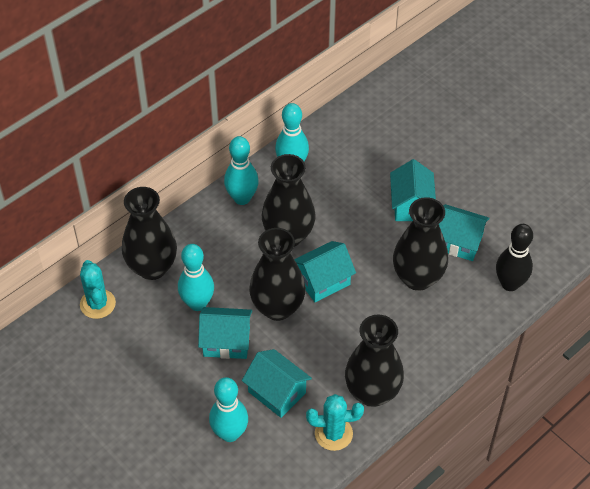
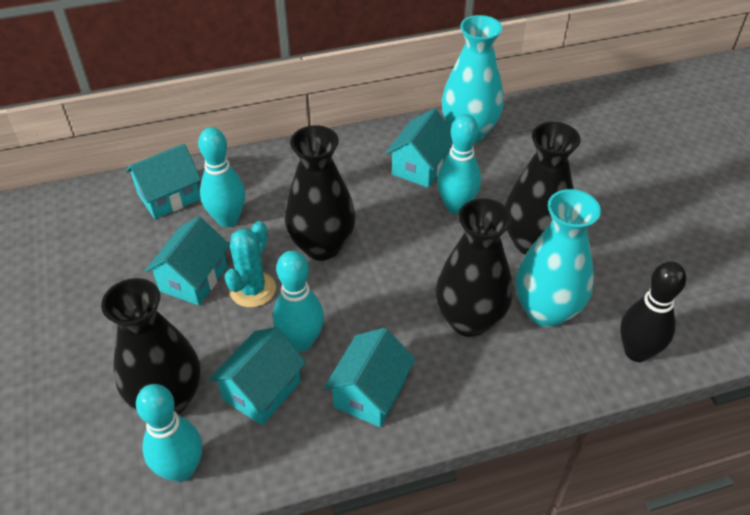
black vase: [122,187,177,280] [249,228,306,321] [262,154,316,247] [345,315,404,407] [393,197,448,291] = 5 -> [101,278,200,415] [285,125,356,261] [435,198,513,337] [504,122,581,255] = 4
turquoise cactus: [80,260,116,319] [306,394,364,451] = 2 -> [225,221,276,308] = 1
turquoise vase: none = 0 -> [442,15,504,142] [516,189,601,327] = 2

